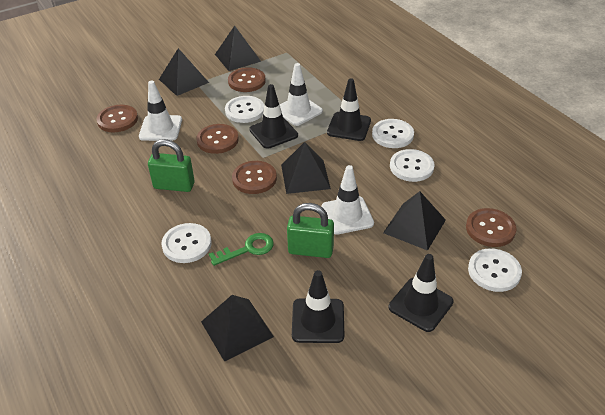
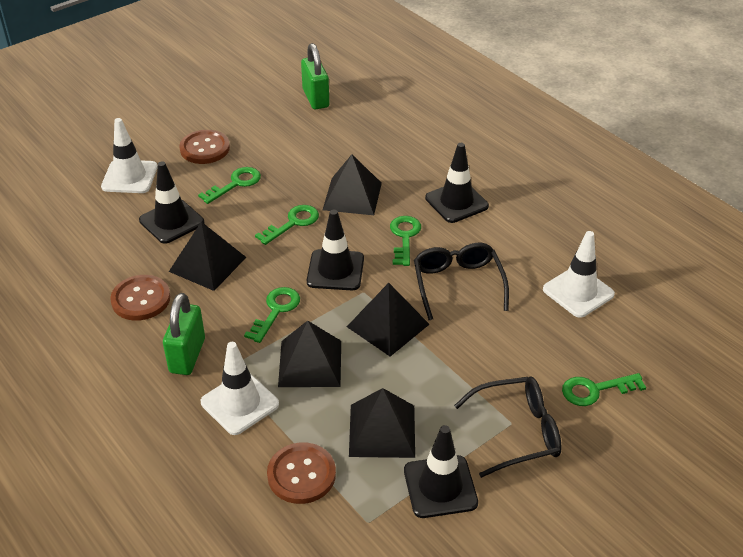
black glasses: none = 0 -> [414,243,509,320] [454,377,562,478] = 2
brown button: [96,105,138,132] [196,124,239,154] [228,67,266,92] [232,161,277,194] [466,208,517,247] = 5 -> [110,275,171,321] [179,130,230,164] [267,442,336,504] = 3
green key: [209,233,274,266] = 1 -> [198,167,261,204] [244,287,300,343] [255,205,319,245] [390,216,421,266] [562,373,646,406] = 5
white button: [161,223,212,263] [225,96,264,123] [372,119,414,148] [390,149,435,182] [468,248,522,292] = 5 -> none = 0

